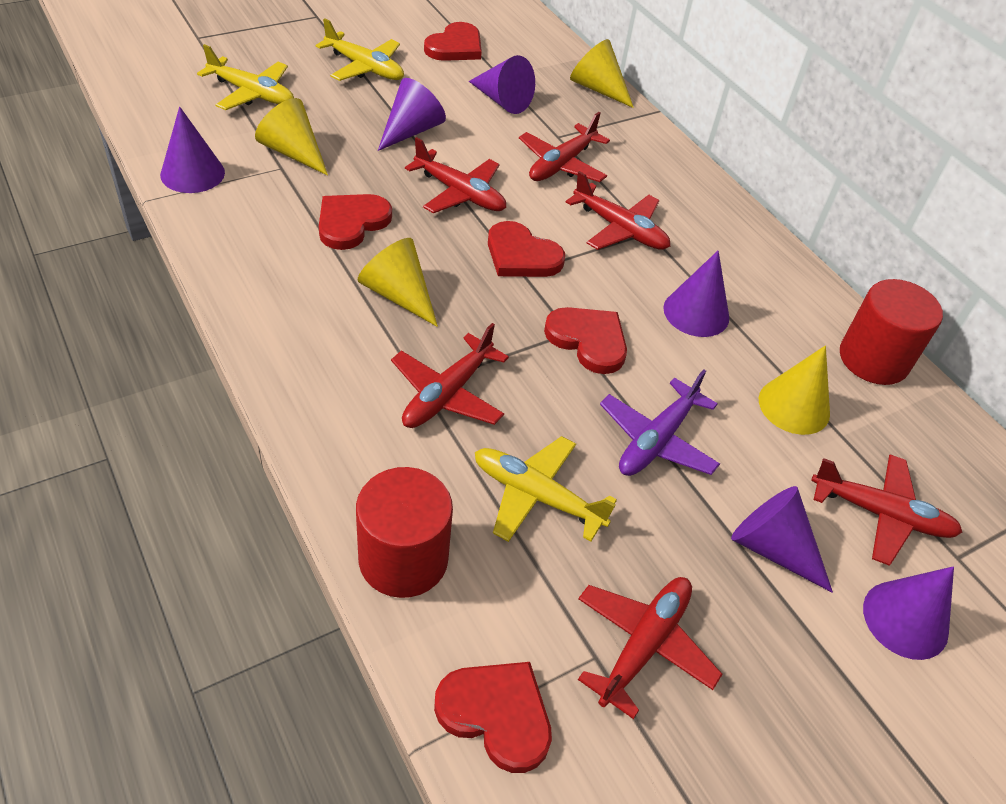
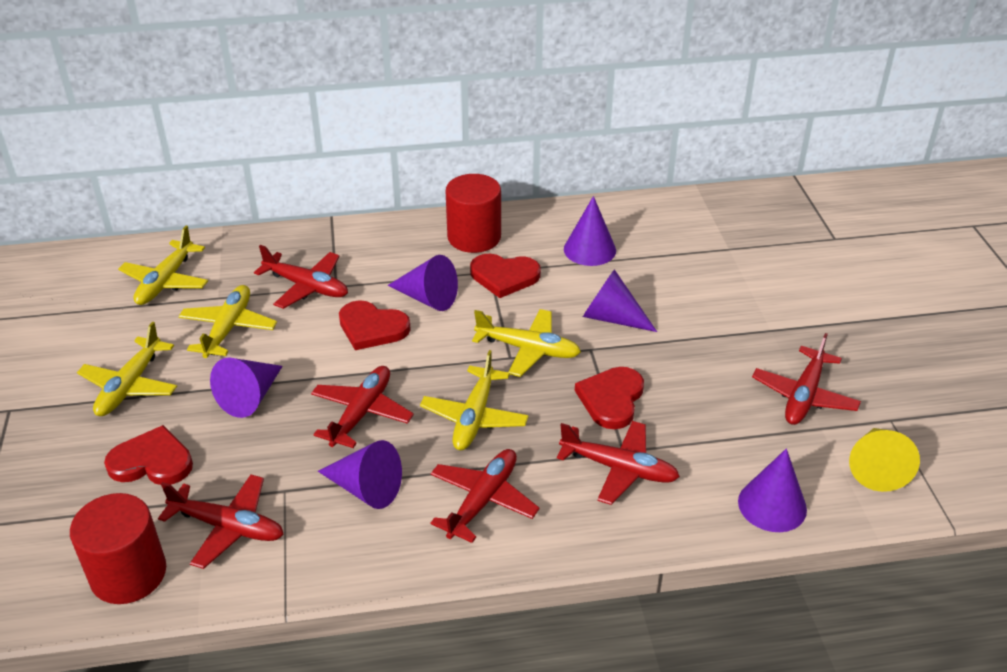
purple plane: [600,369,720,476] = 1 -> none = 0
red heart: [319,194,392,250] [424,22,482,61] [434,662,552,773] [488,221,565,277] [544,307,627,374] = 5 -> [104,425,193,485] [339,300,411,350] [470,254,541,298] [575,367,644,429] = 4
yellow cone: [255,98,328,176] [357,238,438,327] [570,39,634,108] [759,346,830,435] = 4 -> [849,428,920,492] = 1
yellow plane: [197,44,294,110] [315,18,404,81] [475,436,617,542] = 3 -> [77,322,177,416] [118,226,208,305] [178,285,277,358] [420,350,529,450] [472,309,581,377] = 5

